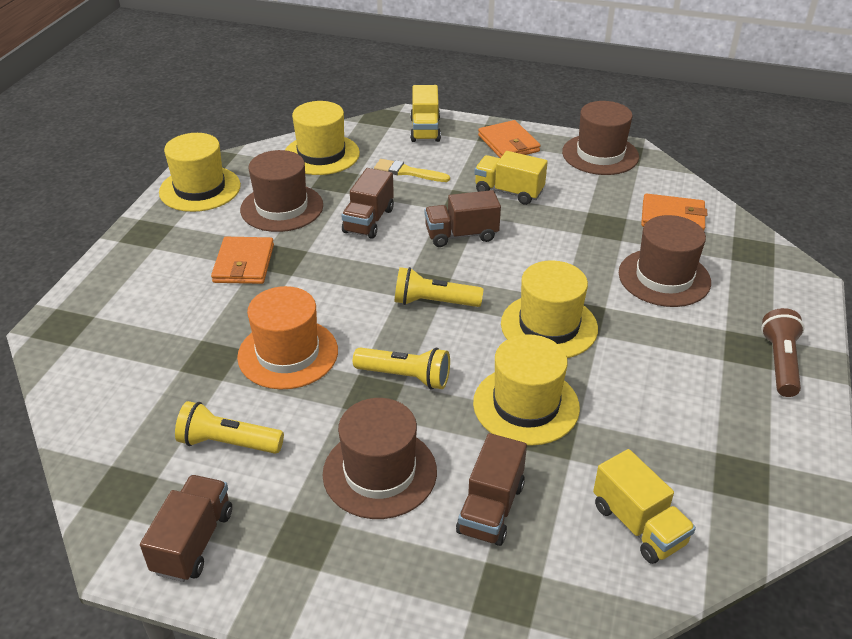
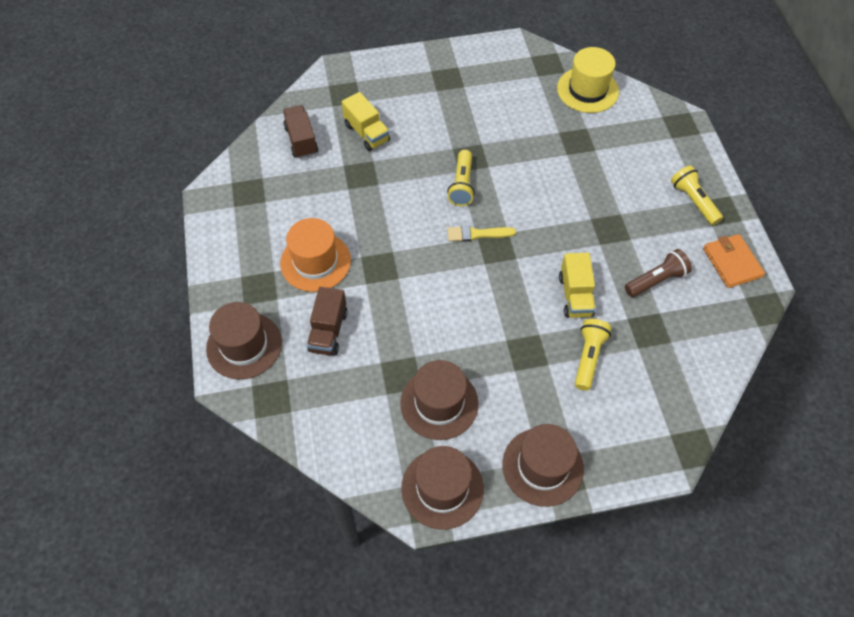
brown truck: [140,475,232,582] [341,168,394,239] [425,190,501,247] [456,433,527,546] = 4 -> [283,105,318,159] [307,287,348,356] = 2
orange wallet: [211,237,274,284] [478,120,541,158] [641,193,707,230] = 3 -> [703,234,765,288] = 1
yellow hat: [159,133,241,212] [285,101,360,175] [473,334,580,446] [501,260,598,358] = 4 -> [557,47,619,113] = 1
yellow truck: [410,85,441,142] [474,151,548,205] [593,449,696,564] = 3 -> [342,92,390,151] [559,253,596,318] = 2

